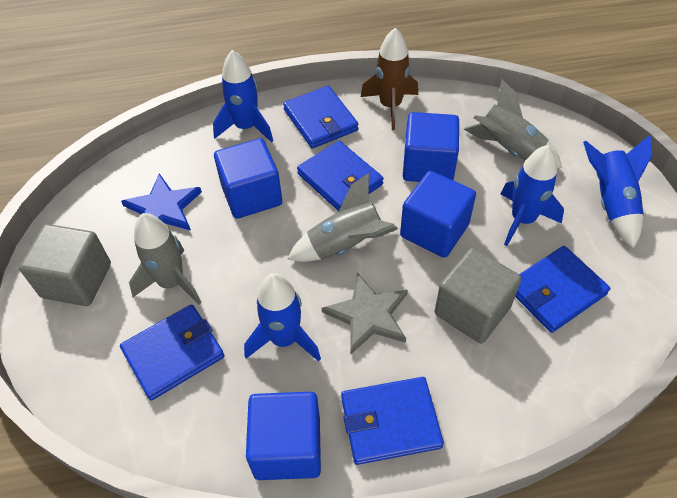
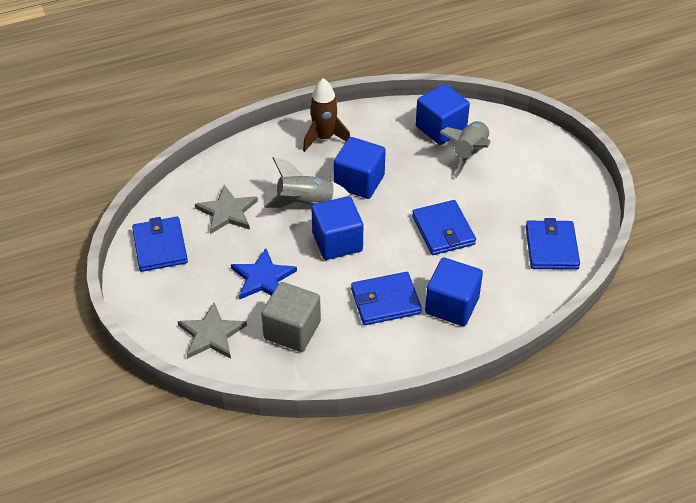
blue rocket: [213,50,273,143] [244,273,321,361] [501,145,564,246] [583,135,652,248] = 4 -> none = 0
blue wallet: [120,304,224,400] [283,86,358,149] [297,141,384,211] [341,377,444,465] [515,246,610,333] = 5 -> [132,216,188,272] [351,272,422,325] [412,200,476,255] [526,218,580,270] = 4
grey cube: [19,224,111,306] [435,248,522,343] = 2 -> [261,282,321,352] = 1
grey rocket: [129,213,202,305] [288,173,398,262] [464,79,562,168] = 3 -> [264,157,350,208] [439,121,491,178] = 2
grey star: [322,273,408,354] = 1 -> [177,303,247,359] [195,185,258,234] = 2

